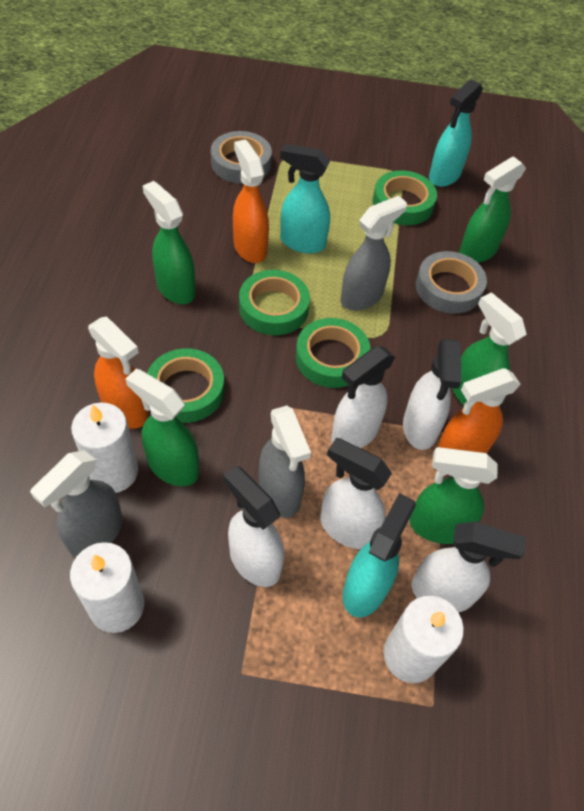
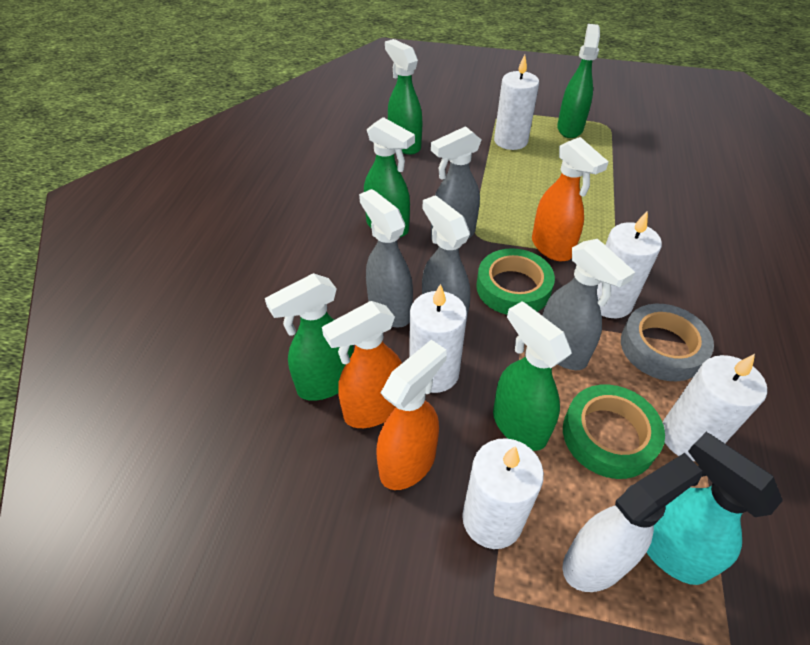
green tape: [147,348,224,423] [239,270,310,335] [295,318,370,388] [373,170,437,225] = 4 -> [476,248,555,315] [563,385,665,479] = 2
grey spray bottle: [30,450,123,557] [259,406,311,518] [340,196,407,311] = 3 -> [359,189,413,328] [422,195,470,322] [431,126,481,240] [542,239,635,370] = 4
grey tape: [211,131,272,184] [416,251,487,314] = 2 -> [621,304,714,381] = 1
turquoise spray bottle: [280,144,330,254] [343,493,416,617] [429,79,483,187] = 3 -> [646,432,783,585] = 1
white candle: [70,542,144,633] [71,403,138,493] [383,596,464,683] = 3 -> [409,284,467,393] [462,438,544,549] [494,55,539,150] [597,211,662,318] [663,354,767,461] = 5
white spray bottle: [223,466,284,587] [320,438,392,549] [331,346,395,448] [403,339,461,450] [411,522,526,612] = 5 -> [563,453,702,592] = 1

